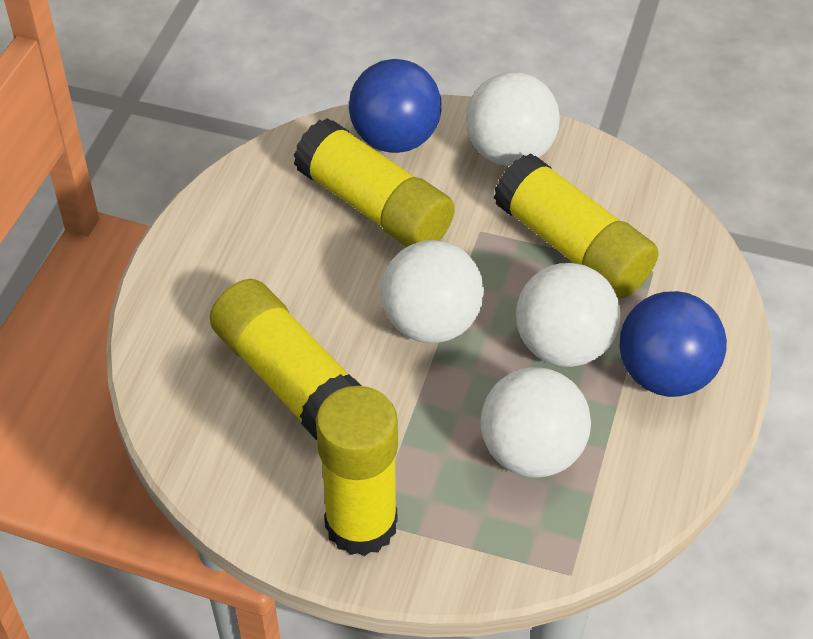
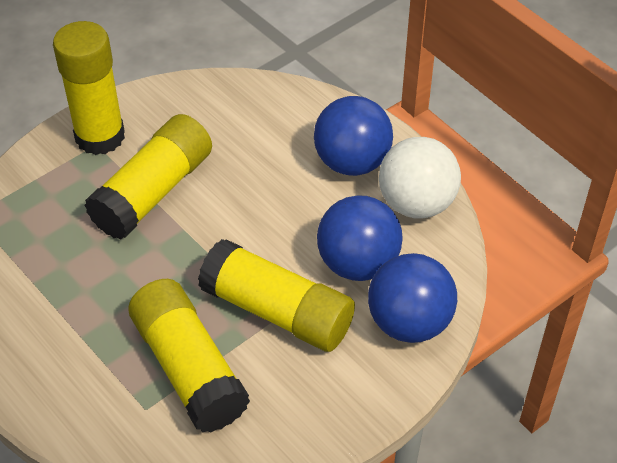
blue ball: [349,59,442,153] [619,291,727,397] = 2 -> [314,96,393,176] [317,195,403,281] [368,253,457,343] = 3
white ball: [381,240,484,343] [466,72,560,166] [481,367,591,478] [516,263,621,367] = 4 -> [379,137,461,219] = 1

